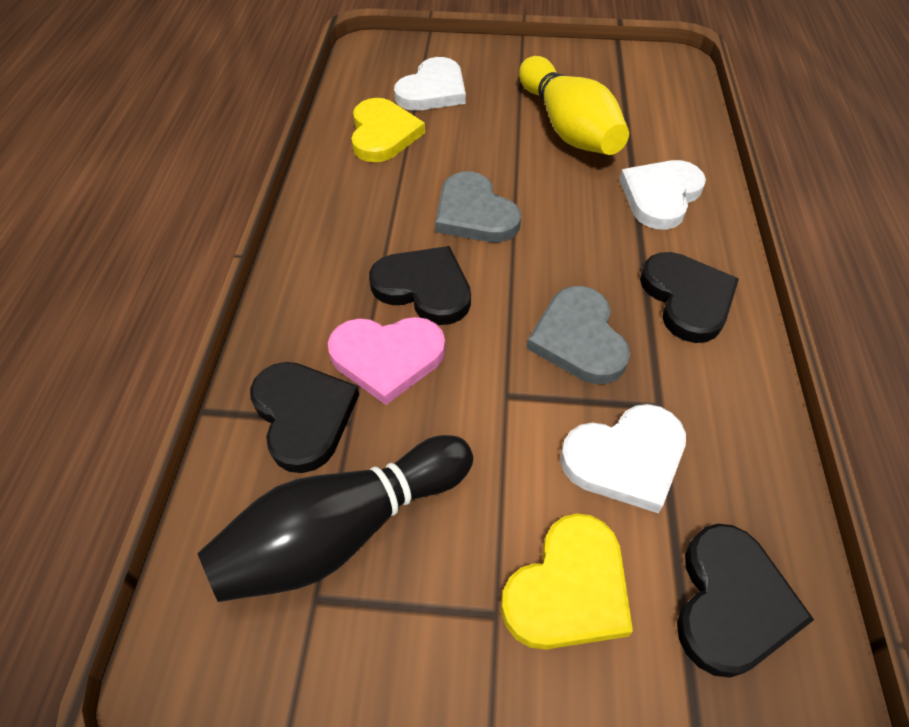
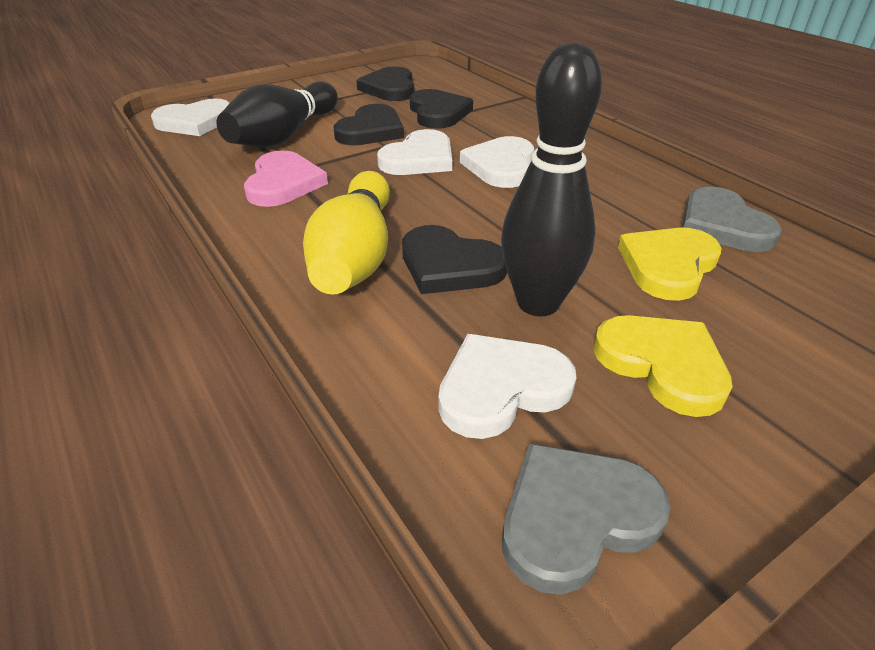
black bowling pin: [197,435,473,602] = 1 -> [216,81,338,147] [501,43,602,316] = 2
white heart: [394,57,466,111] [560,404,686,513] [619,160,706,229] = 3 -> [151,98,230,136] [377,129,452,175] [438,334,577,439] [460,136,534,188] = 4

